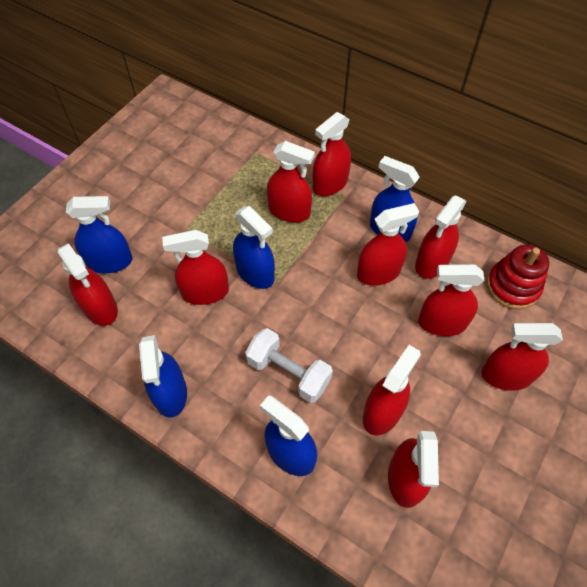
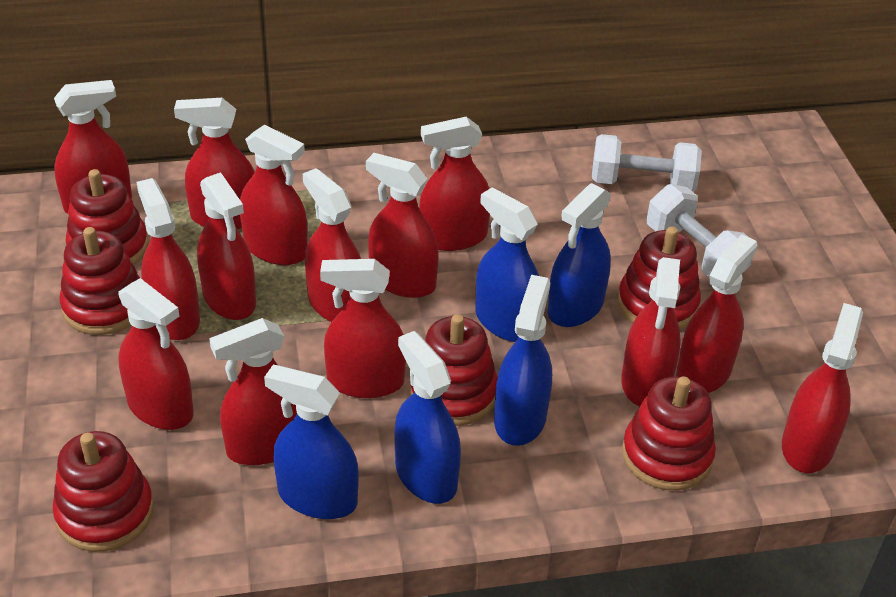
red spray bottle: [57,243,118,326] [162,230,229,305] [267,141,315,223] [313,112,351,196] [357,203,419,286] [363,345,421,436] [388,431,439,508] [415,196,467,279] [418,264,485,336] [481,323,563,391] = 10 -> [54,80,132,214] [118,278,194,430] [136,178,200,340] [174,98,255,229] [197,172,256,320] [209,318,297,465] [240,124,308,265] [303,168,361,322] [320,259,406,398] [366,153,439,298] [419,117,490,251] [621,257,681,406] [676,234,758,393] [782,303,863,473] = 14
red stacking toy: [487,244,549,309] = 1 -> [53,431,154,552] [59,227,140,335] [66,169,149,265] [410,314,498,426] [618,226,701,329] [622,376,716,491] = 6
white dumbbell: [245,328,333,403] = 1 -> [592,134,702,192] [647,184,753,278] = 2

